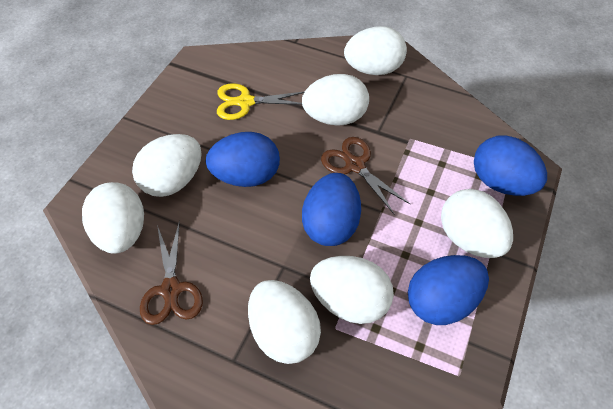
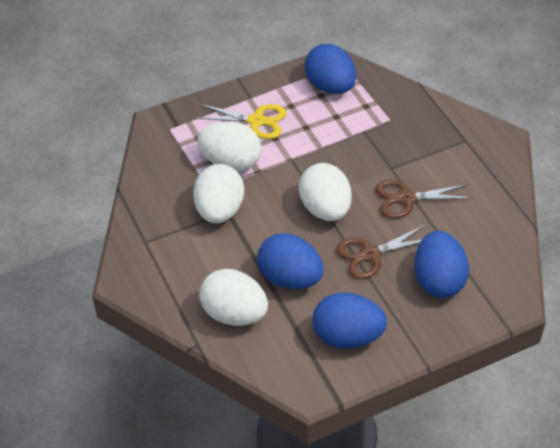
white egg: [82,182,144,254] [132,134,202,197] [248,280,321,364] [302,74,369,126] [310,256,394,324] [344,26,407,75] [441,189,513,258] = 7 -> [193,164,244,223] [197,121,261,172] [199,269,268,326] [299,163,352,221] = 4

